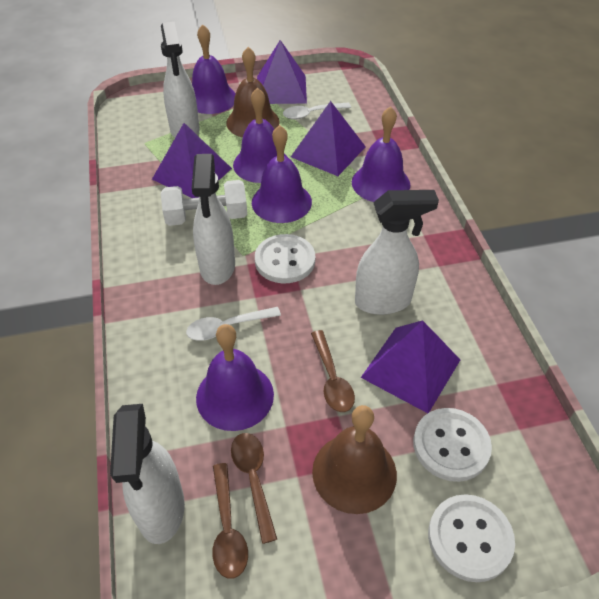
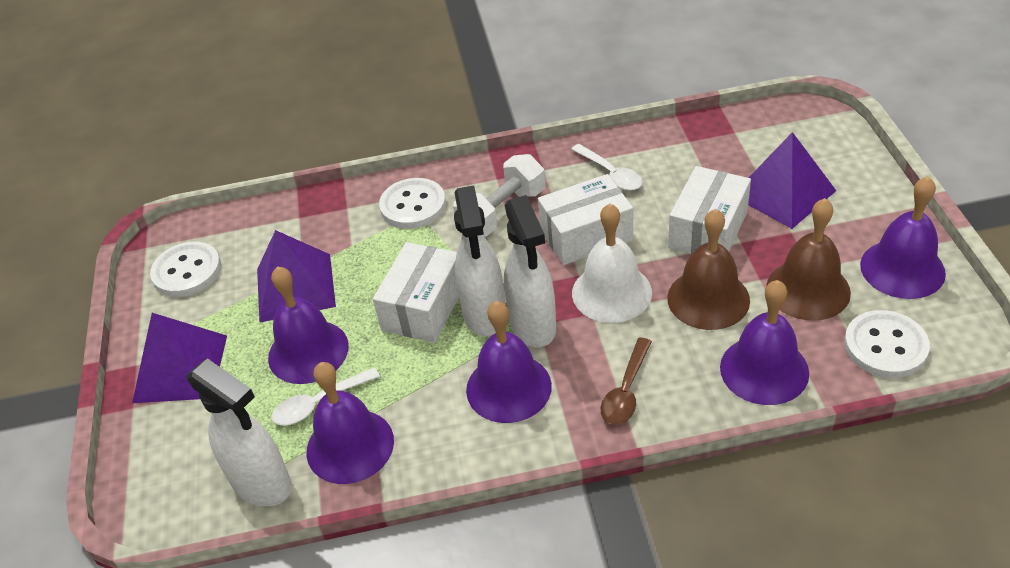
brown spoon: [212,463,248,579] [231,433,277,544] [311,330,355,412] = 3 -> [601,338,652,425] = 1
purple pyramid: [152,123,232,198] [257,40,307,104] [291,101,366,176] [361,320,460,413] = 4 -> [132,313,227,403] [257,230,336,323] [748,132,836,229] = 3
white bell: none = 0 -> [572,204,652,323] = 1
white box: none = 0 -> [373,242,459,343] [538,174,633,265] [668,166,751,254] = 3
white spray bottle: [110,404,185,544] [161,22,200,138] [192,154,235,285] [355,190,439,315] = 4 -> [187,358,292,506] [454,185,505,336] [504,195,556,347] = 3

